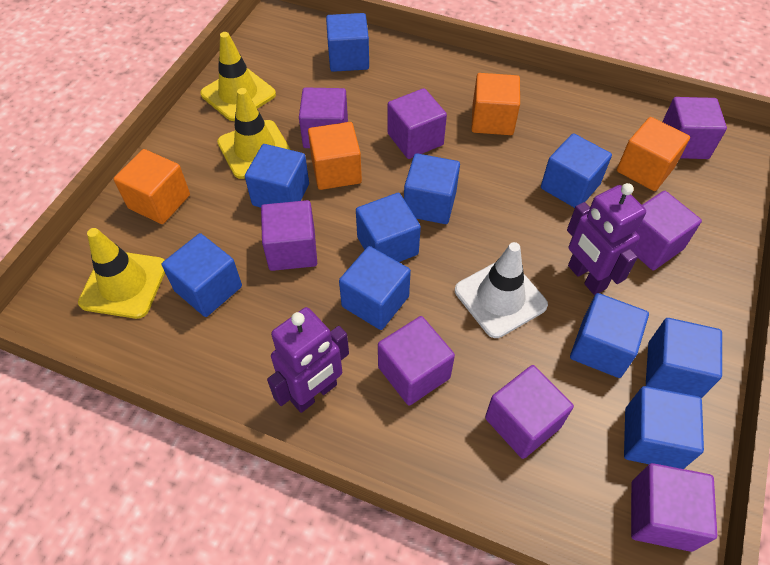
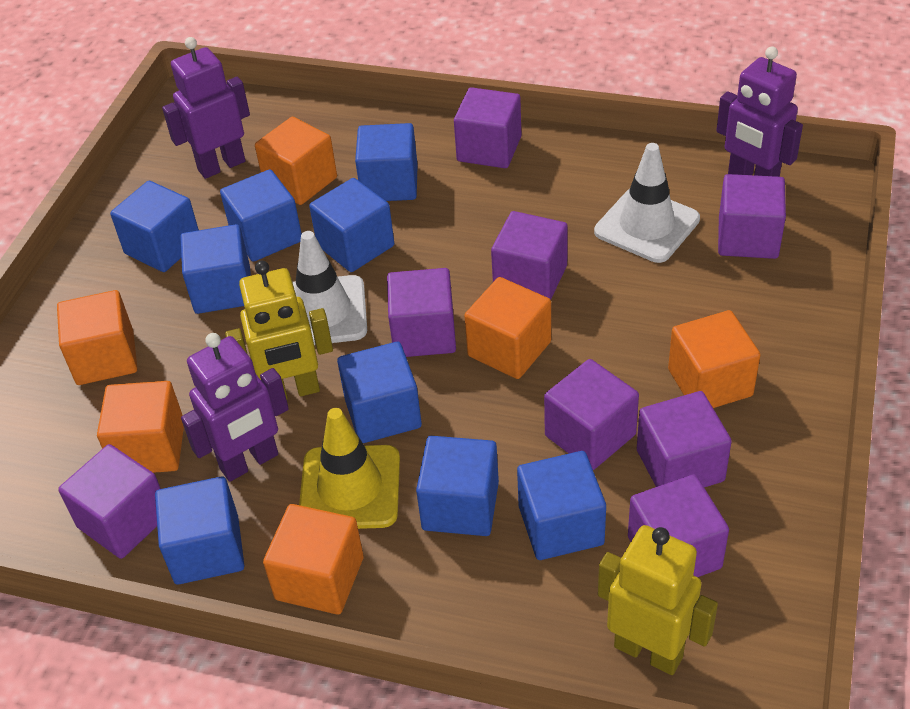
blue cube: [161,233,242,317] [245,144,309,208] [326,13,369,72] [339,246,411,330] [356,193,421,262] [404,153,460,224] [541,133,612,208] [570,293,649,378] [624,386,704,469] [646,318,722,398] = 10 -> [110,181,199,272] [155,476,244,585] [180,224,251,314] [220,169,302,262] [309,178,394,272] [337,342,422,443] [355,123,418,201] [416,436,499,536] [517,451,606,560] = 9
orange cube: [114,149,190,224] [308,122,362,190] [471,73,520,135] [617,117,690,191] = 4 -> [57,290,137,385] [97,381,184,473] [255,117,337,205] [263,504,364,615] [464,277,551,379] [668,310,760,408] = 6
purple robot: [267,307,349,413] [567,183,646,295] = 2 -> [162,37,250,179] [181,333,289,482] [716,46,803,177] = 3
white traffic cone: [455,242,548,338] = 1 -> [293,231,367,345] [594,143,700,263] = 2
yellow robot: none = 0 -> [225,261,333,400] [598,525,718,675] = 2
yellow traffic cone: [78,228,165,319] [200,32,276,121] [217,88,291,179] = 3 -> [299,408,400,529] = 1

